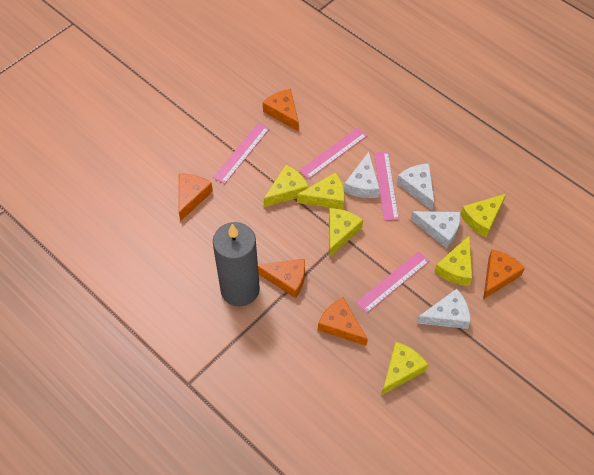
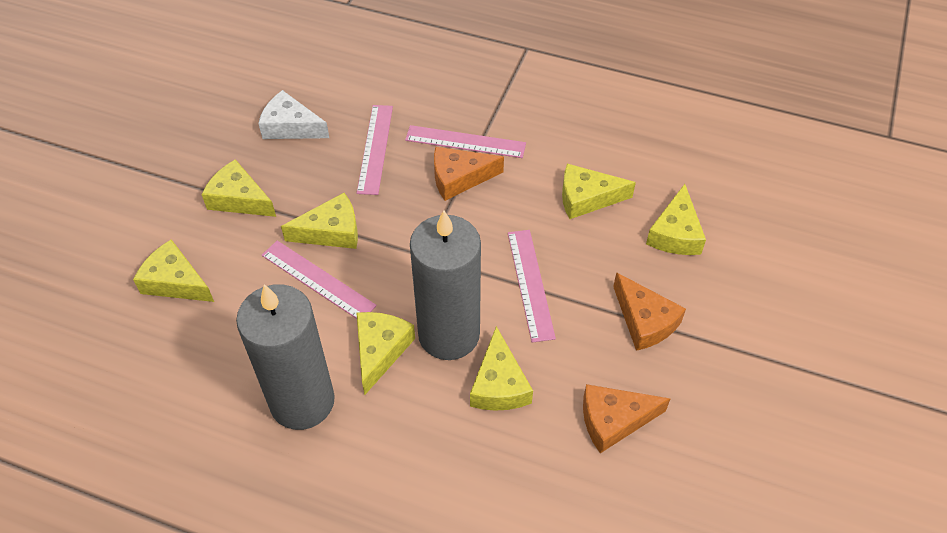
grey candle: [213,222,260,307] = 1 -> [236,284,335,430] [410,210,481,360] = 2
orange cheese: [179,174,213,221] [258,259,305,298] [263,89,299,132] [318,297,368,346] [483,249,525,299] = 5 -> [434,147,504,201] [583,384,671,453] [613,272,686,351] = 3
white cheese: [344,152,380,198] [397,163,434,210] [411,211,460,248] [417,289,471,329] = 4 -> [258,90,329,139] = 1
yellow cheese: [264,165,309,207] [297,172,345,209] [329,208,363,257] [382,342,428,395] [435,235,472,286] [460,194,506,238] = 6 -> [133,239,214,302] [201,159,276,217] [281,193,358,249] [357,312,415,395] [470,326,533,411] [562,164,636,219] [646,184,706,255] = 7

